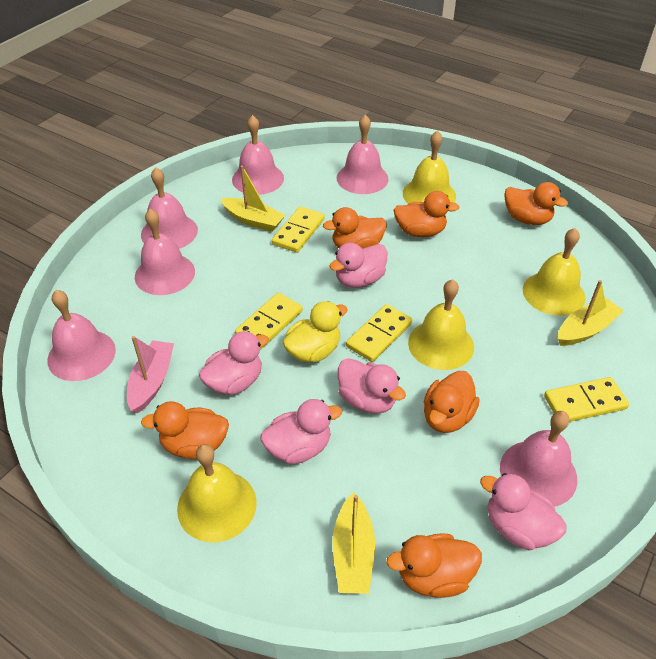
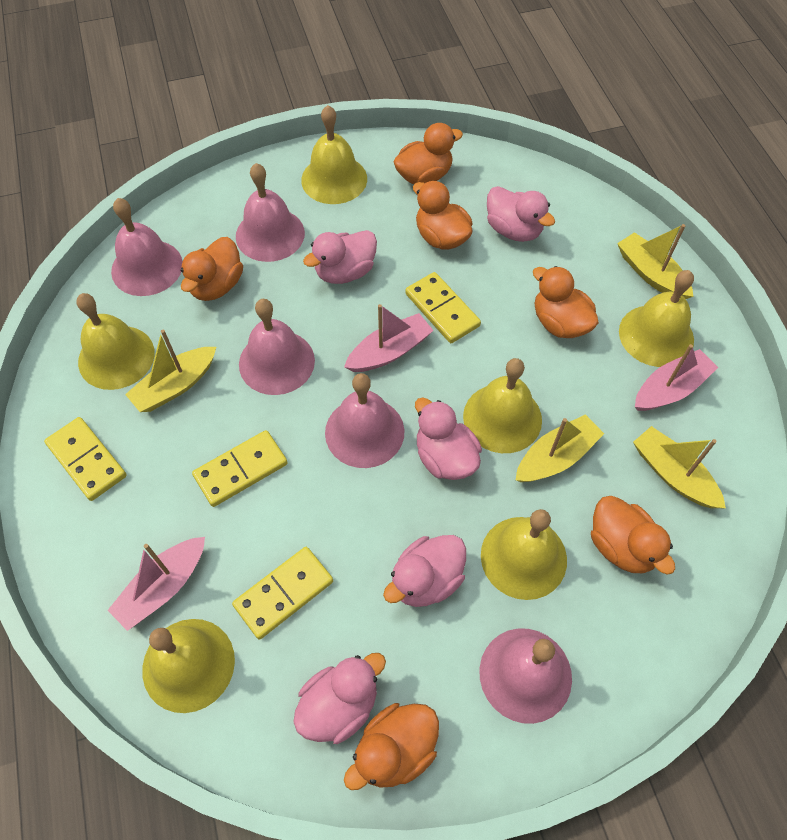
pink bell: [48,290,116,381] [135,209,195,295] [141,167,198,249] [232,115,284,195] [337,115,389,194] [500,411,577,507] = 6 -> [111,198,183,296] [236,163,305,262] [239,299,315,395] [325,373,404,468] [479,628,572,724] = 5
pink boat: [127,336,174,413] = 1 -> [107,537,205,631] [344,304,434,372] [635,344,718,411] = 3
yellow bell: [177,444,257,542] [403,130,456,204] [408,279,474,370] [523,228,585,316] = 4 -> [76,293,155,390] [142,619,235,713] [301,105,367,204] [463,358,542,453] [481,509,567,600] [619,270,694,367] = 6
yellow boat: [221,165,286,232] [332,492,375,594] [558,280,624,346] = 3 -> [125,330,216,412] [516,414,604,482] [617,224,694,299] [633,426,726,508] = 4
yellow duck: [283,301,348,363] = 1 -> none = 0

